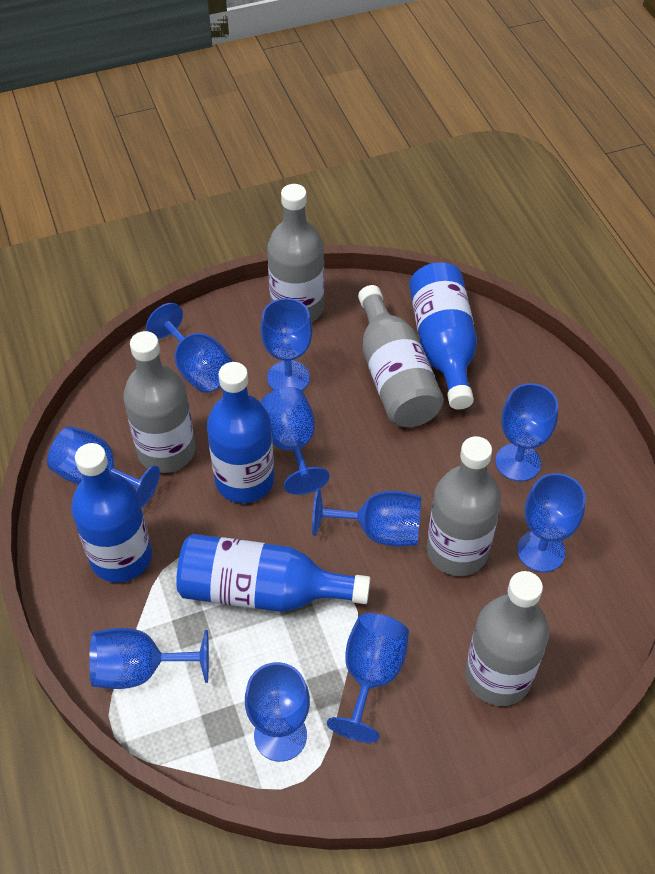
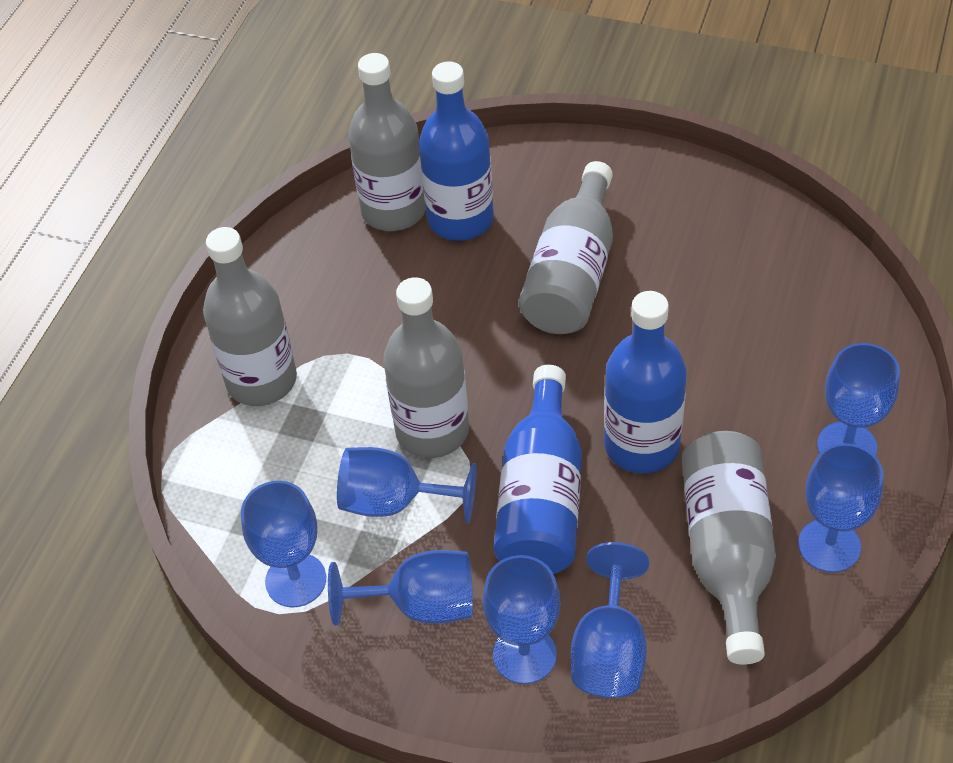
blue bottle: [71,443,152,583] [176,534,371,612] [207,362,274,503] [409,262,477,410] = 4 -> [419,61,494,241] [494,365,582,574] [604,291,687,473] = 3
blue goblet: [47,426,160,508] [89,628,209,689] [146,303,233,393] [245,662,310,762] [260,298,312,390] [261,387,330,495] [312,488,421,547] [327,613,409,743] [496,383,558,481] [517,473,586,572] = 10 -> [241,481,326,607] [328,550,473,626] [337,447,476,524] [483,555,560,684] [571,542,649,698] [798,443,883,573] [817,343,900,456] = 7

